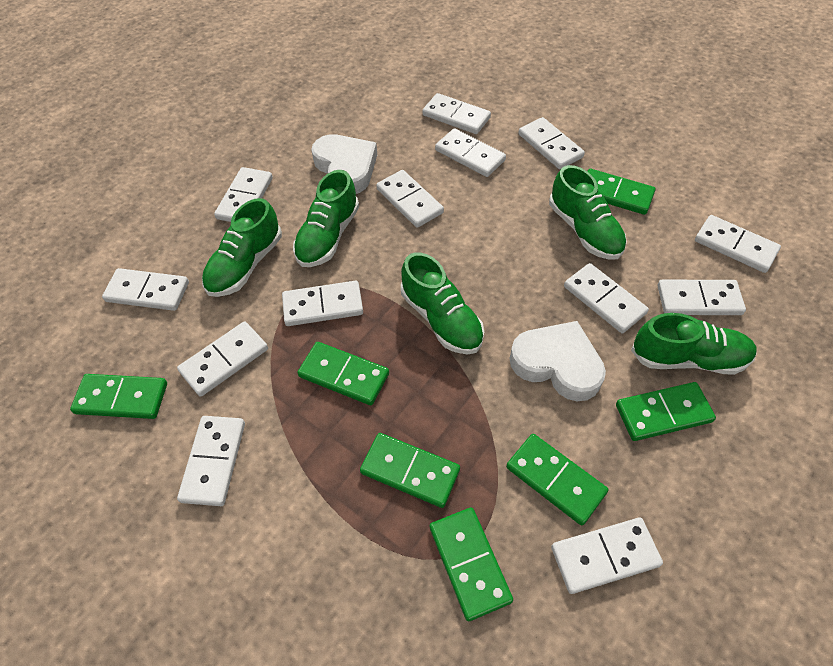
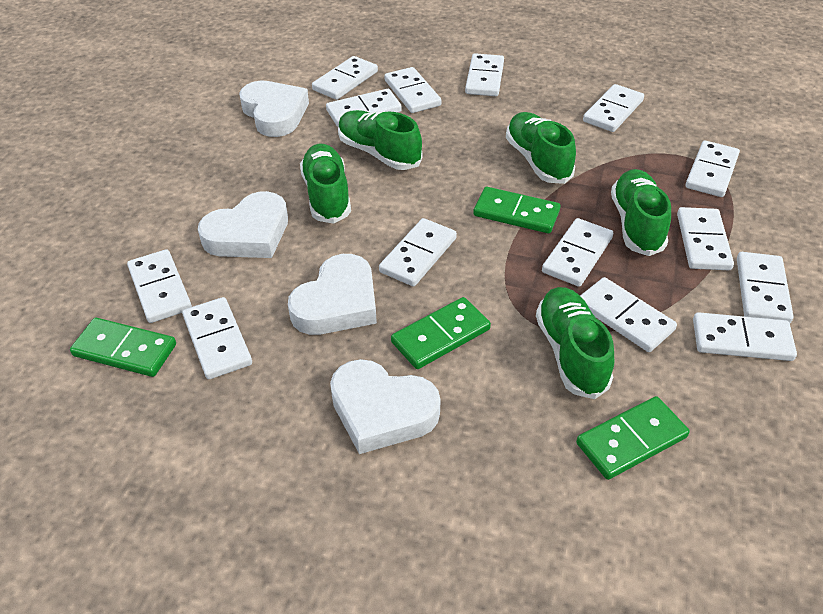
green domino: [70,374,167,419] [297,342,389,405] [360,433,460,508] [430,507,513,621] [506,434,608,525] [587,169,656,215] [616,382,716,441] = 7 -> [70,318,176,377] [391,297,491,369] [473,187,561,234] [576,396,690,480] = 4
white domino: [102,268,189,311] [177,321,268,397] [177,416,245,506] [214,167,273,222] [282,281,363,326] [376,170,444,228] [423,93,491,134] [435,128,506,177] [519,117,585,169] [551,518,663,594] [564,263,649,333] [658,280,746,315] [695,215,781,273] = 13 -> [127,249,192,323] [182,297,252,379] [312,56,378,100] [326,89,402,127] [379,218,457,287] [384,67,442,113] [465,53,504,96] [542,218,613,287] [580,277,677,352] [583,84,644,132] [677,207,734,270] [685,141,740,197] [693,312,797,361] [737,252,794,323] = 14
white heart: [311,134,377,194] [509,321,606,401] = 2 -> [198,191,288,258] [239,81,309,137] [288,254,377,335] [330,359,441,454] = 4

